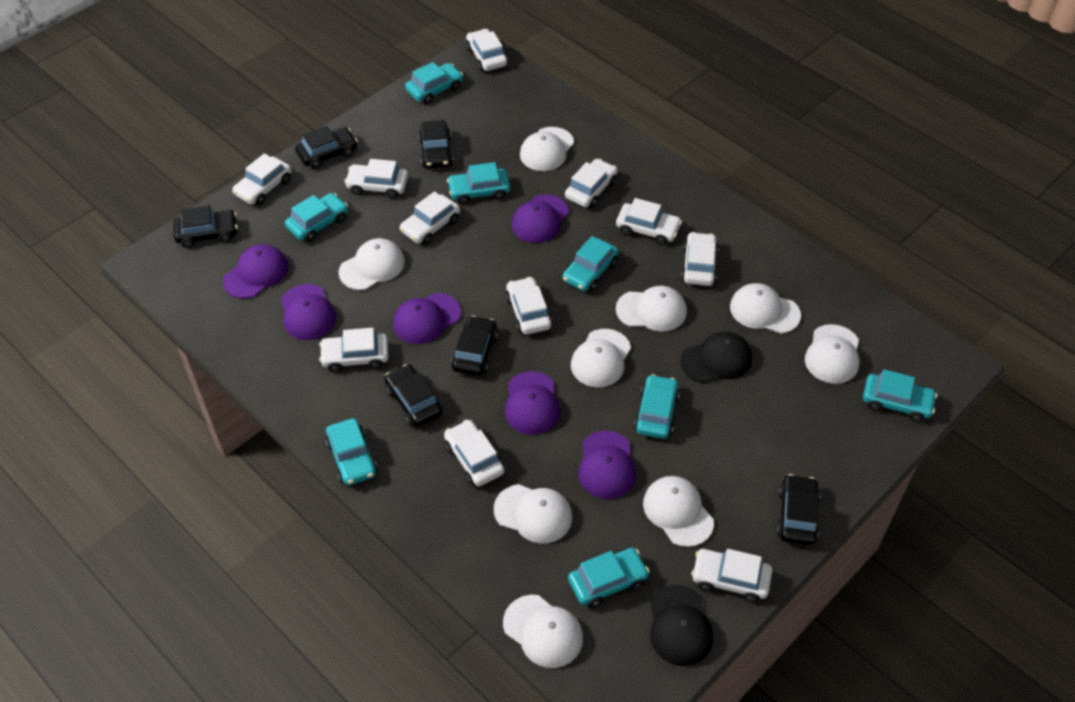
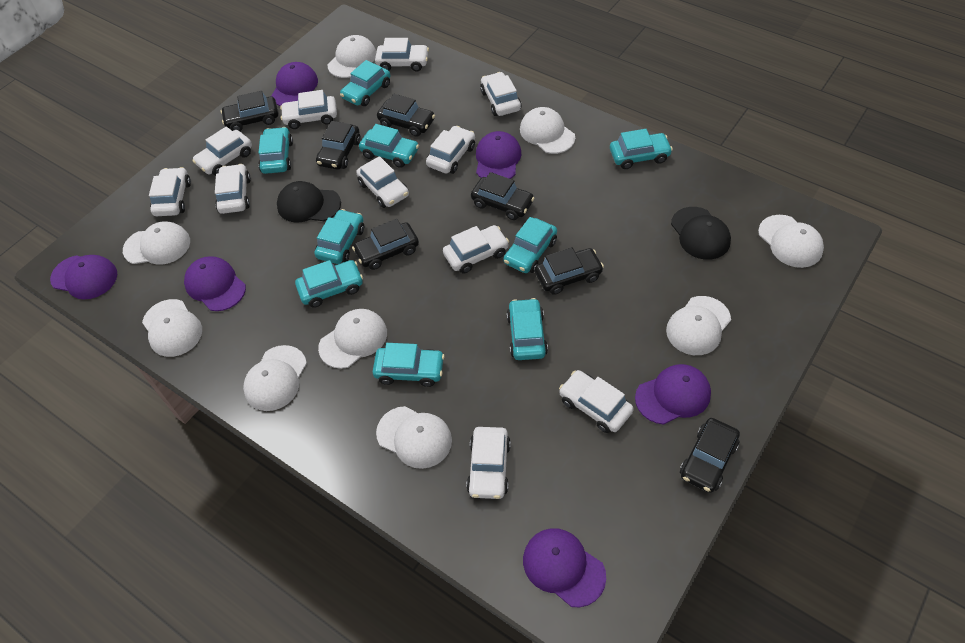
black car: [173,206,238,248] [295,126,358,169] [384,364,442,427] [418,120,454,168] [451,315,498,376] [777,474,821,546] = 6 -> [220,91,278,131] [316,121,361,170] [352,219,419,270] [377,94,435,137] [471,172,534,220] [535,247,604,295] [680,418,740,493] = 7
turquoise car: [285,193,348,242] [325,418,378,485] [405,62,463,104] [447,162,510,205] [562,236,619,292] [568,548,650,608] [634,374,680,439] [863,369,937,422] = 8 -> [258,127,293,174] [295,260,363,308] [314,209,364,264] [340,60,390,106] [359,124,419,168] [373,343,445,387] [503,217,557,273] [507,298,548,360] [610,129,673,169] = 9

